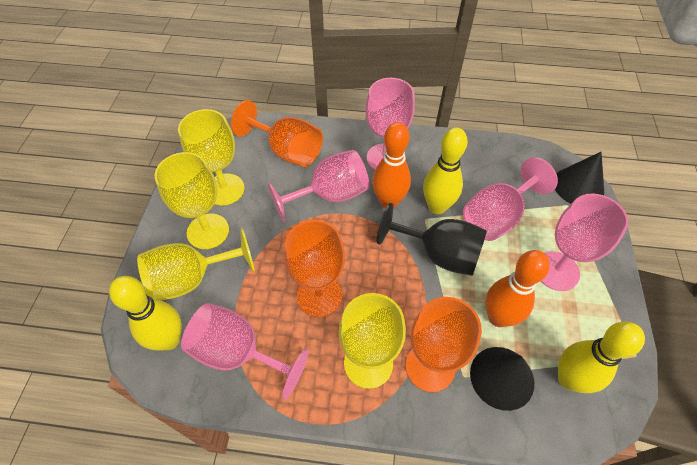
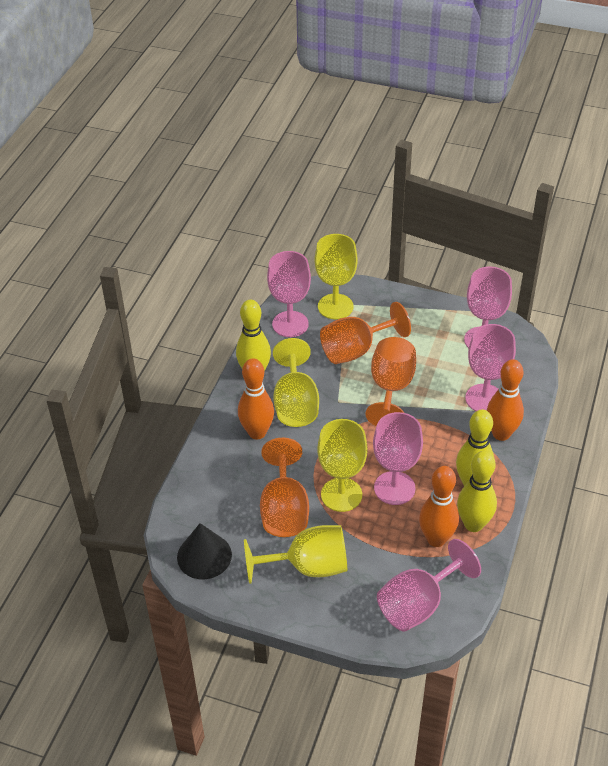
black cone: [470,347,534,411] [555,152,604,204] = 2 -> [177,523,232,579] = 1
black goblet: [377,203,487,276] = 1 -> none = 0
orange bowling pin: [372,122,411,208] [485,250,550,327] = 2 -> [238,358,274,440] [419,466,459,547] [487,359,524,441] = 3

